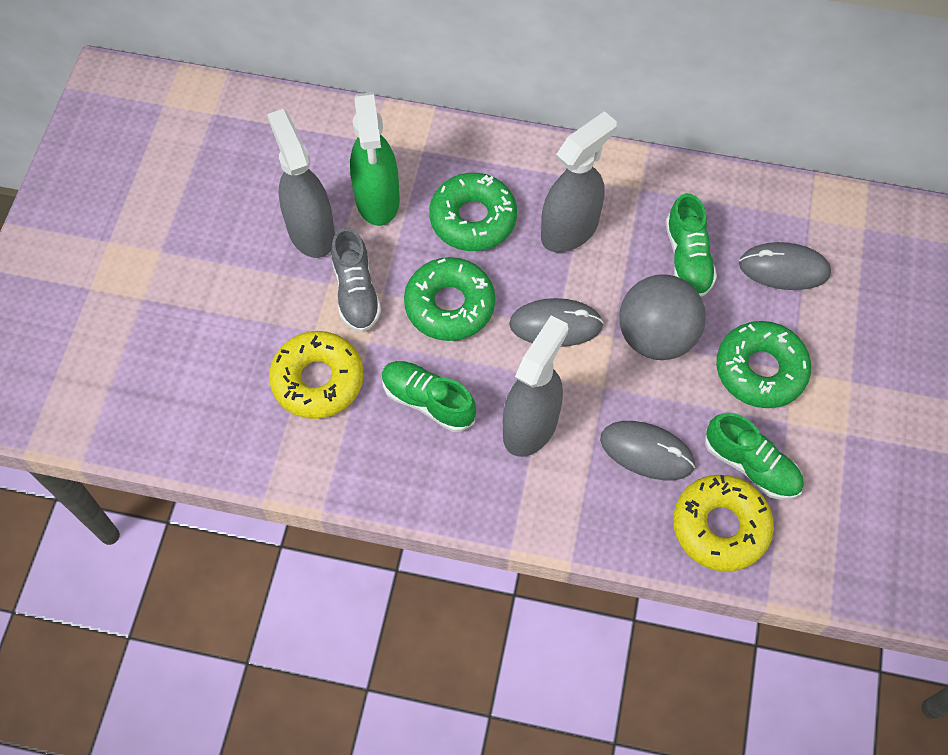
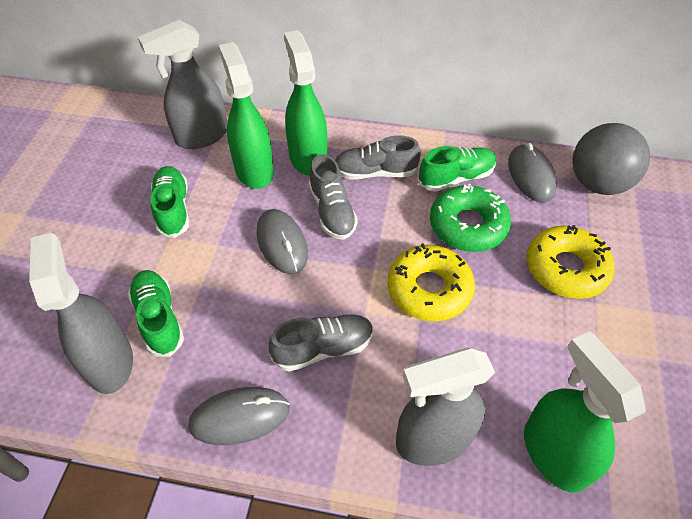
green donut: [404,257,495,341] [429,173,517,251] [716,321,811,408] = 3 -> [430,184,511,252] = 1
green spray bottle: [350,92,400,226] = 1 -> [219,42,274,189] [284,30,327,176] [524,331,646,493] = 3
grey shoe: [331,227,381,333] = 1 -> [268,314,373,372] [309,154,358,240] [335,135,421,179] = 3

